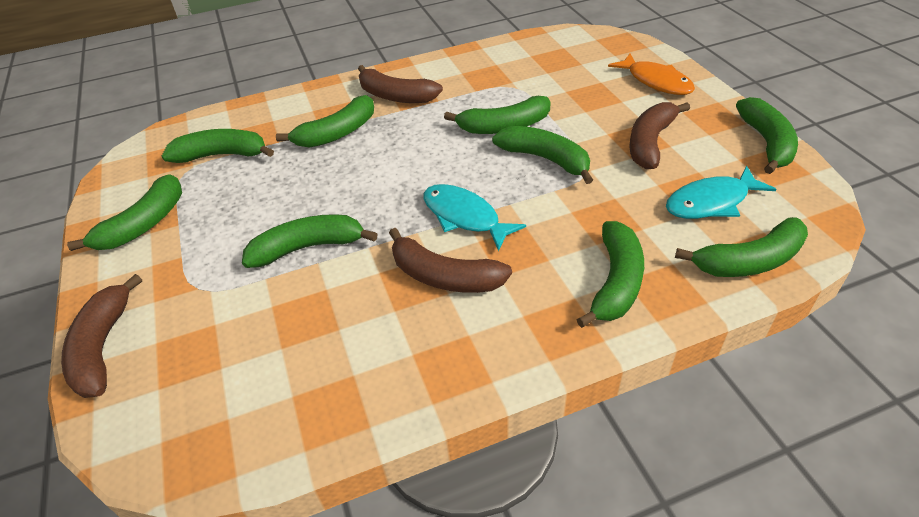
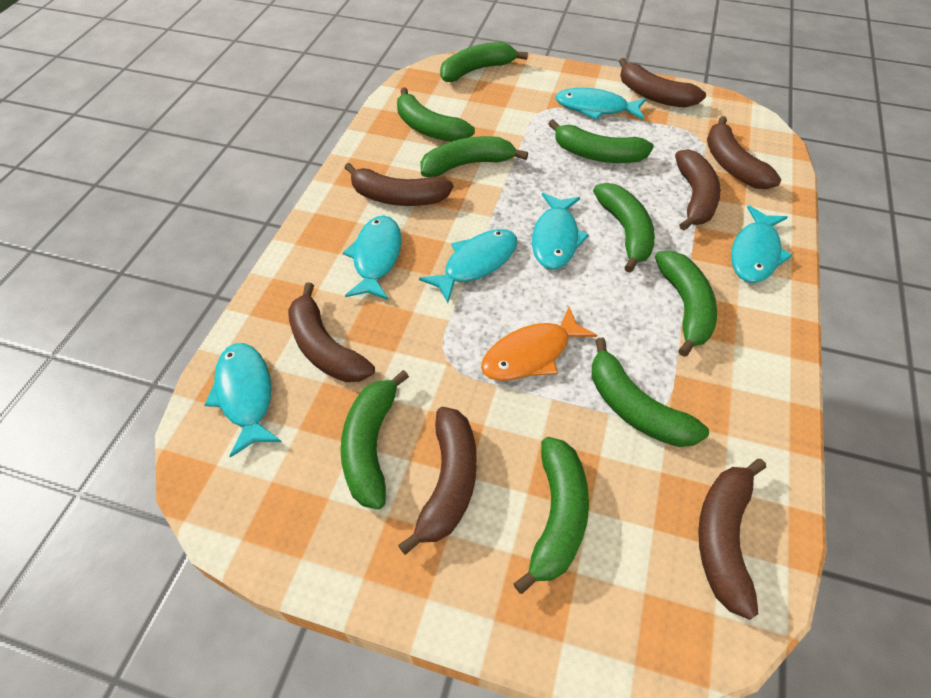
brown banana: [61,274,142,398] [358,65,443,103] [389,228,512,293] [629,102,690,169] = 4 -> [288,282,375,382] [345,163,453,206] [398,407,477,555] [619,58,706,108] [675,149,721,231] [698,459,766,620] [707,116,781,189] = 7
turquoise fish: [424,184,526,251] [666,166,776,219] = 2 -> [204,343,282,458] [343,216,401,300] [419,229,517,303] [532,193,589,269] [555,88,646,120] [731,205,792,283] = 6

